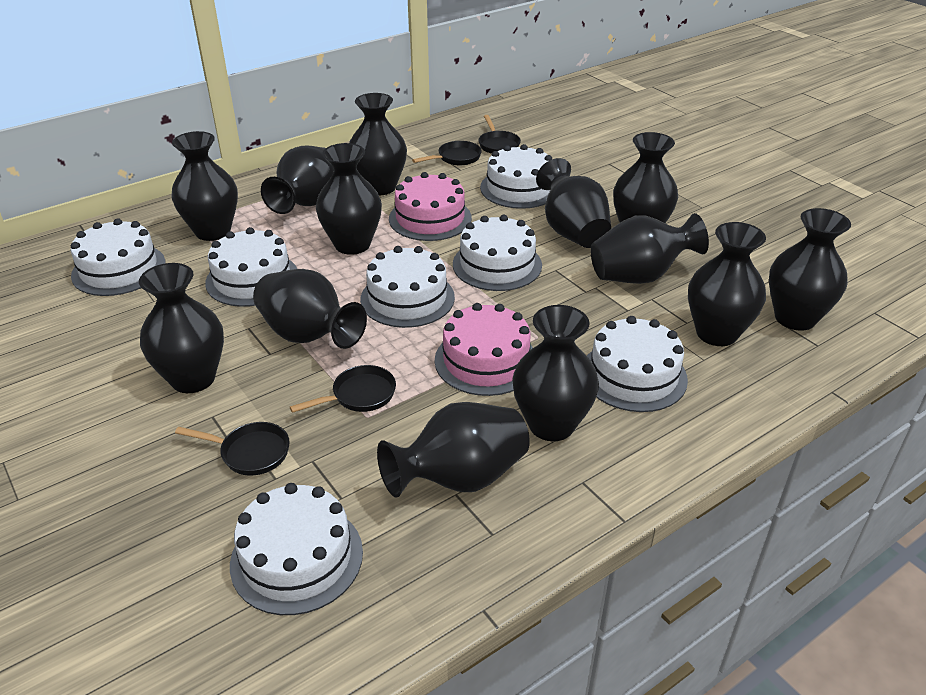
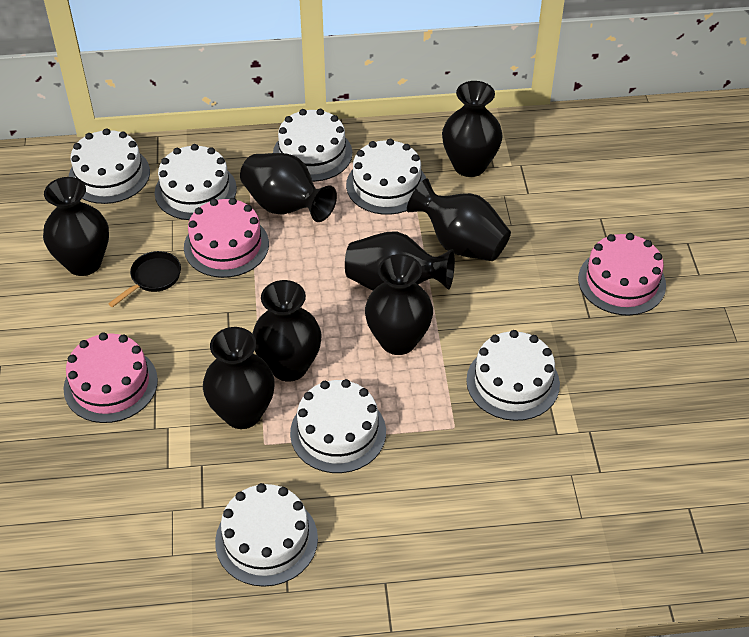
black pan: [175,422,290,476] [290,365,396,413] [412,141,482,165] [479,115,521,154] = 4 -> [108,251,181,307] = 1
black vase: [139,263,224,393] [171,131,238,241] [253,269,367,349] [261,146,334,214] [316,143,382,255] [349,93,407,196] [377,402,530,498] [512,305,599,441] [536,158,611,248] [590,213,709,284] [613,132,678,223] [688,222,766,346] [769,208,851,330] = 13 -> [43,177,109,276] [203,327,275,429] [240,153,337,222] [252,280,322,382] [345,231,455,291] [365,254,433,355] [407,179,511,261] [442,81,503,177] = 8
pink cake: [389,172,472,241] [435,303,533,396] = 2 -> [63,332,158,423] [184,198,269,278] [578,233,666,316] = 3

